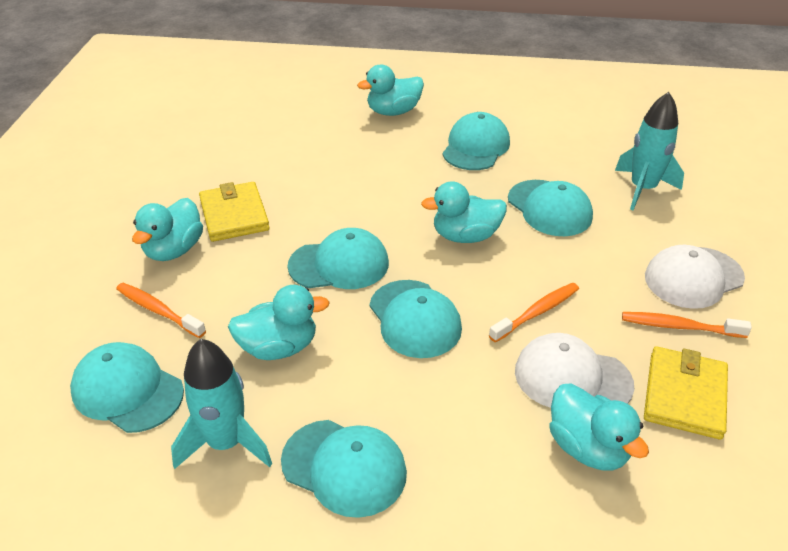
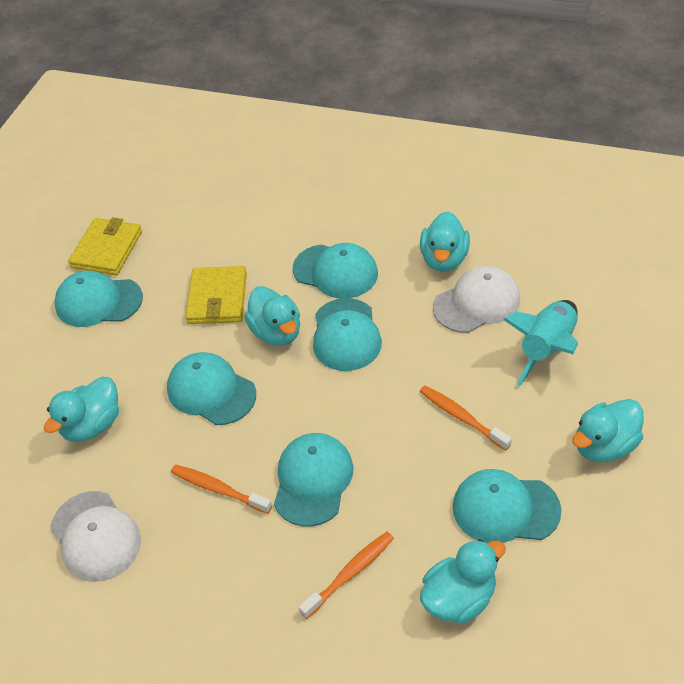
turquoise rocket: [171,339,272,469] [615,92,684,210] = 2 -> [504,300,578,386] = 1

